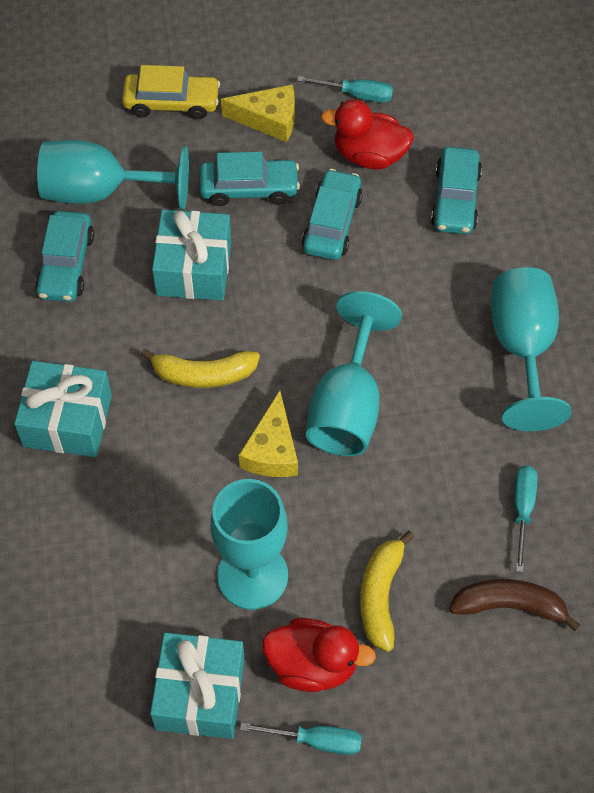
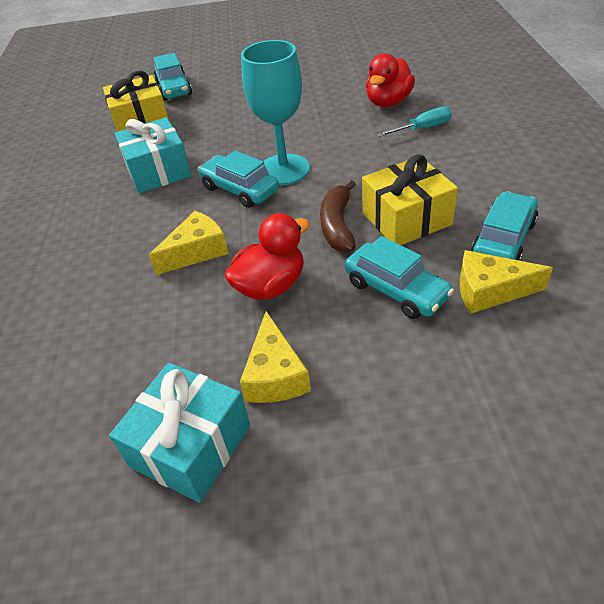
turquoise gift: [14,361,112,457] [150,633,245,739] [152,210,232,301] = 3 -> [109,363,250,503] [115,117,191,193] = 2
turquoise goblet: [37,140,189,210] [210,479,288,610] [306,291,402,456] [491,267,572,431] = 4 -> [241,40,310,185] = 1
turquoise screwdriver: [240,723,362,755] [297,76,393,103] [514,465,537,572] = 3 -> [377,107,452,137] = 1
yellow banana: [140,349,260,388] [360,531,414,652] = 2 -> none = 0
yellow car: [122,65,220,119] = 1 -> none = 0
yellow cheese: [221,85,295,142] [239,391,298,477] = 2 -> [149,211,229,275] [240,311,311,403] [460,250,553,314] = 3
yellow gift: none = 0 -> [103,71,169,132] [362,154,458,245] = 2

